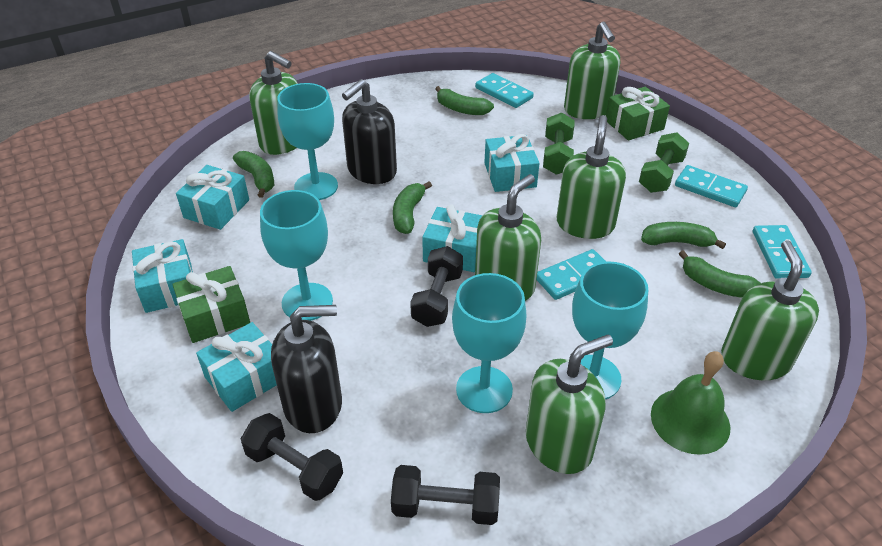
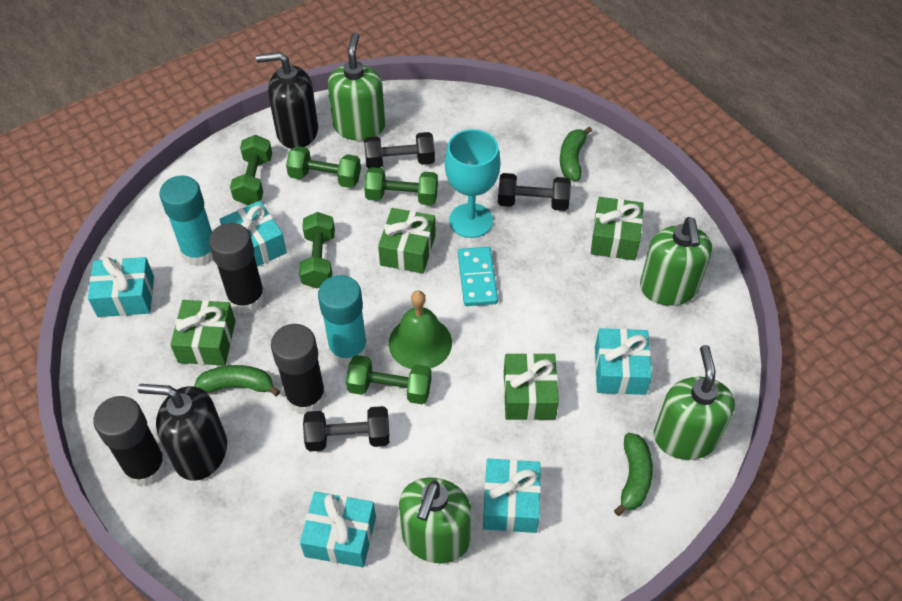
black glue stick: none = 0 -> [93,396,167,486] [209,223,265,314] [271,324,326,414] = 3
green banana: [233,151,274,198] [393,181,432,234] [435,86,494,115] [641,222,726,249] [679,250,760,298] = 5 -> [194,365,280,396] [560,126,592,181] [614,433,653,516] = 3
green dumbbell: [543,113,575,175] [639,133,689,193] = 2 -> [230,135,272,205] [286,146,361,188] [299,212,335,288] [346,355,432,404] [364,167,438,205] = 5
green gift: [172,266,250,343] [606,87,670,141] = 2 -> [170,300,236,366] [378,208,436,273] [504,353,559,420] [591,197,644,260] = 4
green soap dispenser: [249,51,298,155] [475,174,541,301] [526,335,613,474] [557,115,626,239] [564,22,620,119] [721,240,819,380] = 6 -> [328,32,385,141] [399,477,472,563] [640,217,712,306] [654,345,735,460] = 4
turquoise domino: [475,73,534,108] [537,249,606,300] [675,165,748,207] [753,225,812,279] = 4 -> [458,247,498,306] = 1
turquoise glue stick: none = 0 -> [159,175,213,266] [318,275,368,366] = 2
turquoise goblet: [260,190,333,321] [277,83,338,200] [452,273,526,413] [572,262,648,399] = 4 -> [445,129,500,238] = 1

